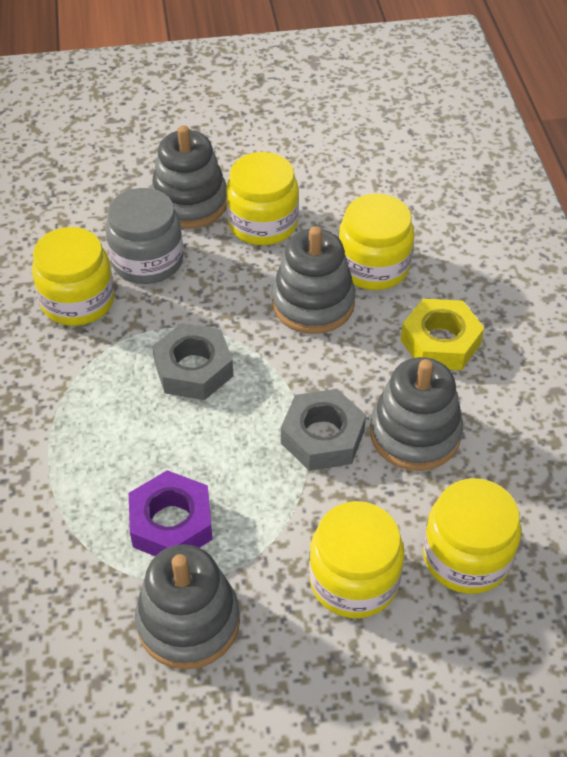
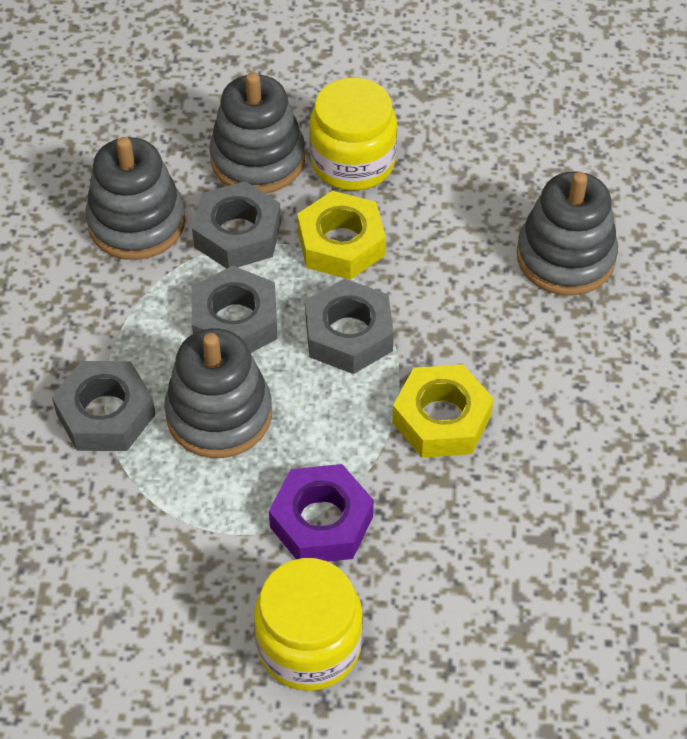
grey jar: [106,188,183,284] = 1 -> none = 0
grey nut: [152,323,233,400] [281,389,366,471] = 2 -> [52,361,156,451] [192,181,281,268] [192,266,278,353] [305,278,394,374] = 4
yellow jar: [32,227,115,326] [226,152,299,246] [309,501,404,618] [339,194,414,290] [423,478,521,594] = 5 -> [254,558,363,691] [309,78,397,191] = 2
yellow nut: [401,299,484,370] = 1 -> [297,191,386,280] [392,364,494,458] = 2

